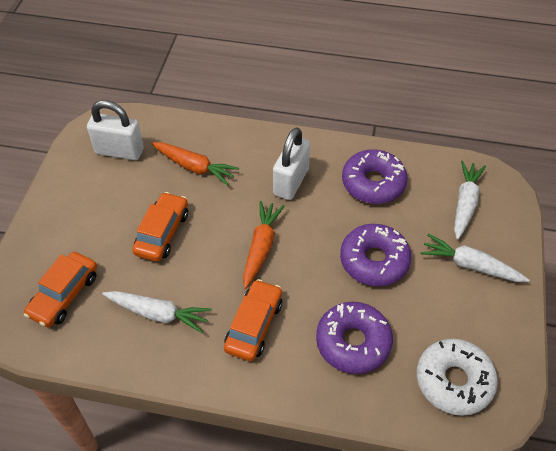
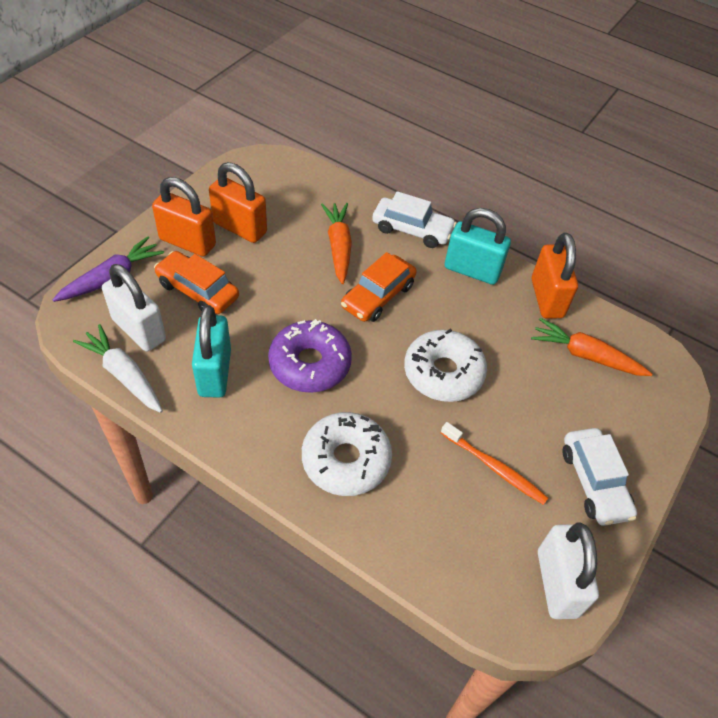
orange car: [24,252,97,327] [132,192,188,262] [224,279,282,361] = 3 -> [154,251,239,314] [341,252,417,322] = 2
orange padlock: none = 0 -> [152,177,216,257] [209,162,267,243] [532,233,578,319] = 3
orange toothbrush: none = 0 -> [441,422,548,505] = 1
purple carrot: none = 0 -> [52,236,164,302] = 1
purple donut: [316,302,393,374] [340,224,411,286] [342,149,408,204] = 3 -> [268,319,352,393] = 1
turquoise padlock: none = 0 -> [192,305,231,398] [445,208,511,285] = 2
white car: none = 0 -> [372,191,457,248] [563,428,637,526] = 2
white carrot: [102,291,211,333] [421,234,530,282] [454,160,486,240] = 3 -> [73,324,163,413] = 1
white donut: [417,339,498,416] = 1 -> [302,412,392,496] [404,329,487,402] = 2

